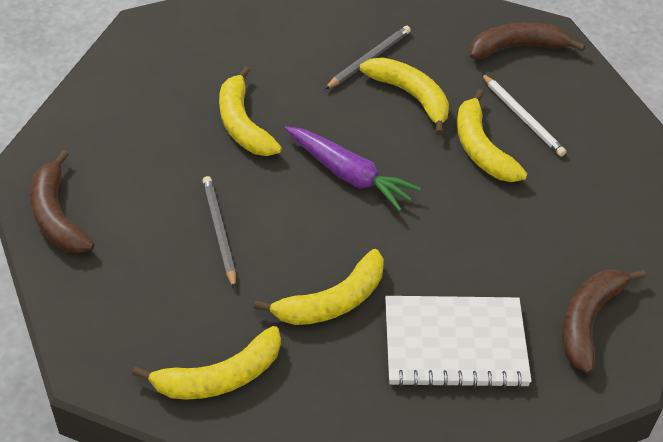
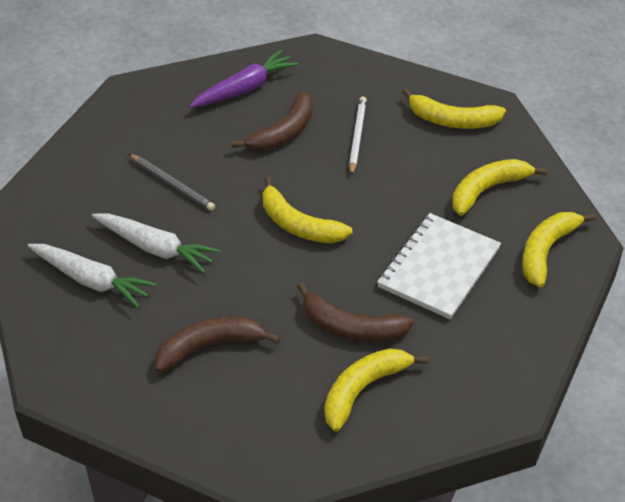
grey pencil: [203,176,236,289] [325,26,411,89] = 2 -> [129,154,215,211] = 1
white carrot: none = 0 -> [27,244,157,308] [92,213,220,273] = 2

